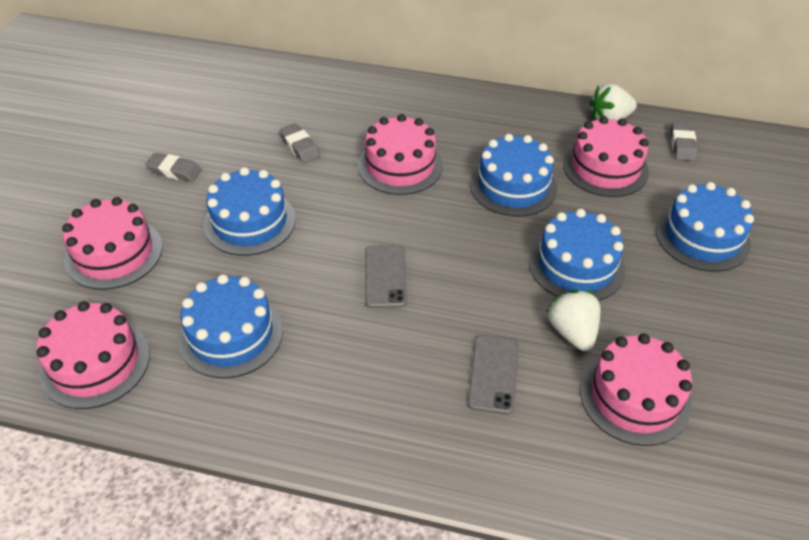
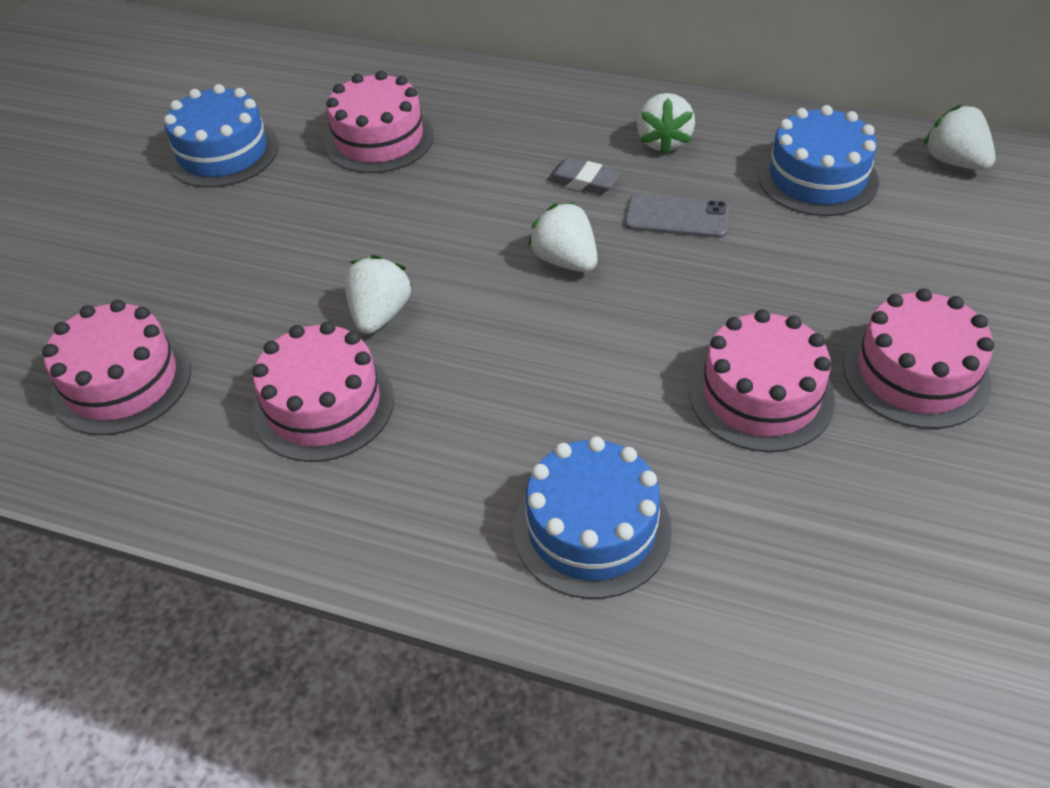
blue cake: [178,274,283,378] [204,167,296,256] [470,134,557,217] [529,209,625,301] [656,182,754,272] = 5 -> [164,84,279,188] [513,436,672,599] [758,105,879,216] = 3
grey eraser: [145,153,202,182] [279,123,320,163] [671,122,698,161] = 3 -> [547,158,621,195] = 1
grey phone: [365,245,407,308] [467,335,519,415] = 2 -> [625,194,729,238] = 1
white strawberry: [547,290,601,351] [589,84,637,121] = 2 -> [344,255,412,334] [528,202,598,272] [637,93,695,155] [923,104,996,170] = 4

